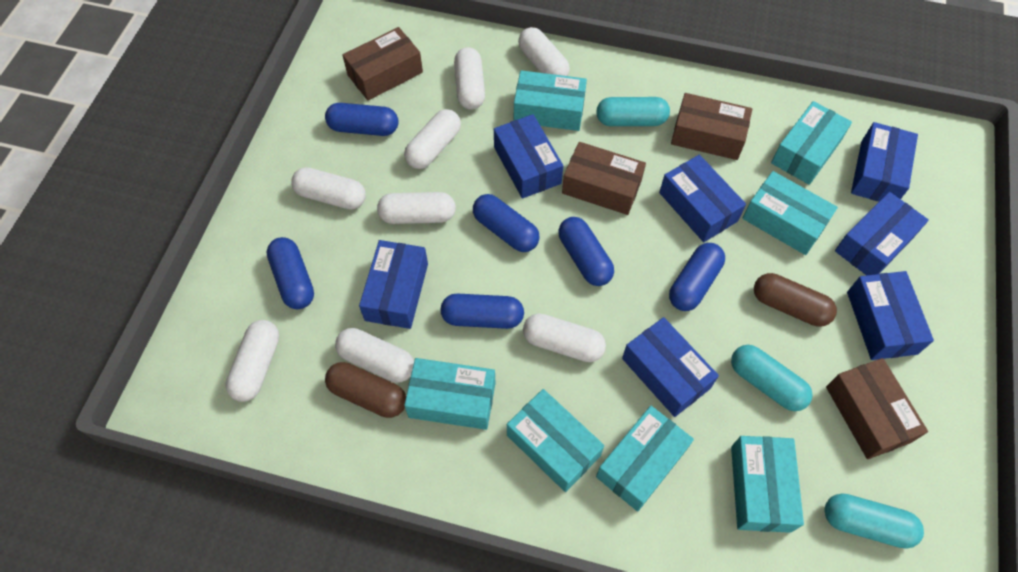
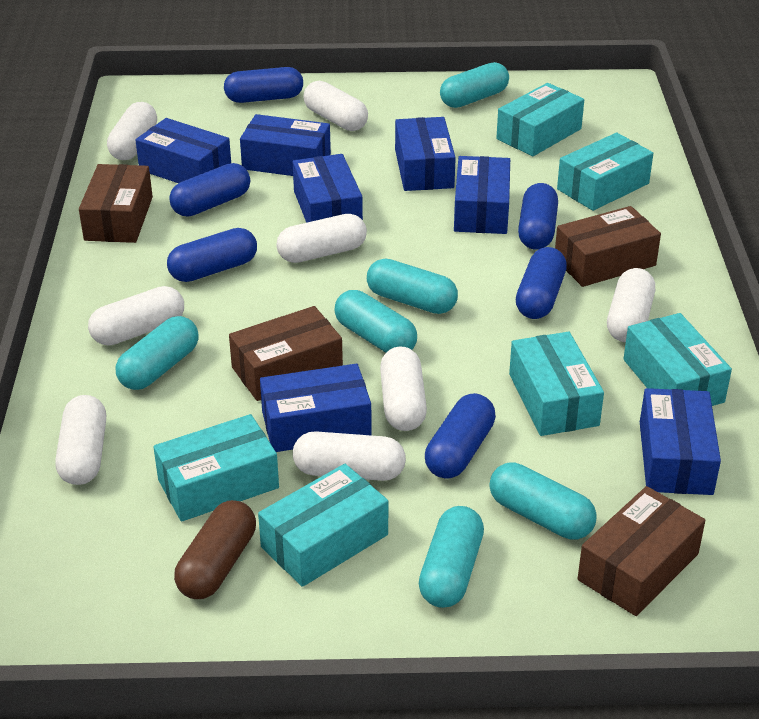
brown capsule: [325,362,406,418] [754,273,837,326] = 2 -> [174,500,256,599] = 1
turquoise box: [404,358,496,430] [507,389,604,492] [514,70,587,131] [596,406,694,511] [731,436,804,533] [743,171,838,255] [771,101,852,185] = 7 -> [153,414,279,522] [258,464,388,587] [496,83,584,156] [509,332,604,436] [557,133,653,211] [623,313,732,406] = 6
turquoise capsule: [596,97,670,126] [731,345,813,411] [824,493,924,549] = 3 -> [116,316,199,390] [335,290,417,353] [367,259,458,314] [419,506,484,608] [440,62,509,108] [489,462,597,540] = 6

